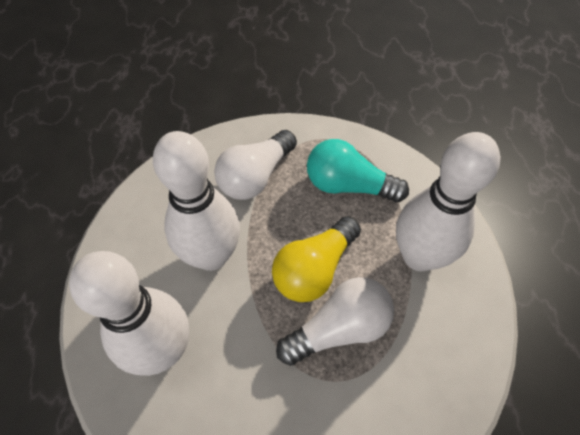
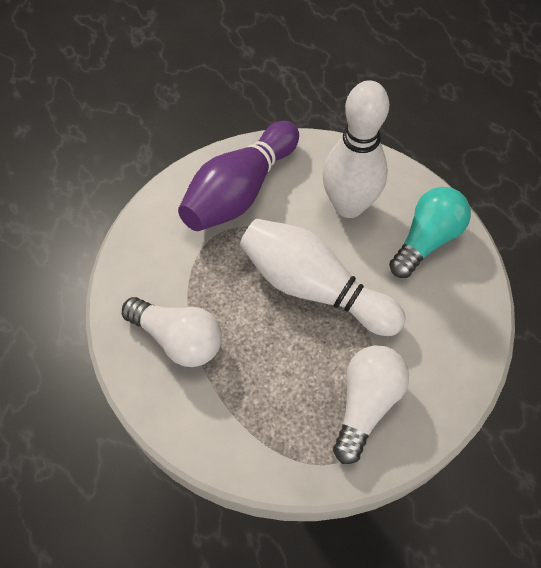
purple bowling pin: none = 0 -> [178,121,299,231] = 1
white bowling pin: [69,251,189,376] [153,131,240,271] [396,132,500,271] = 3 -> [240,219,406,336] [323,80,389,218] = 2
yellow light bulb: [272,216,361,302] = 1 -> none = 0

